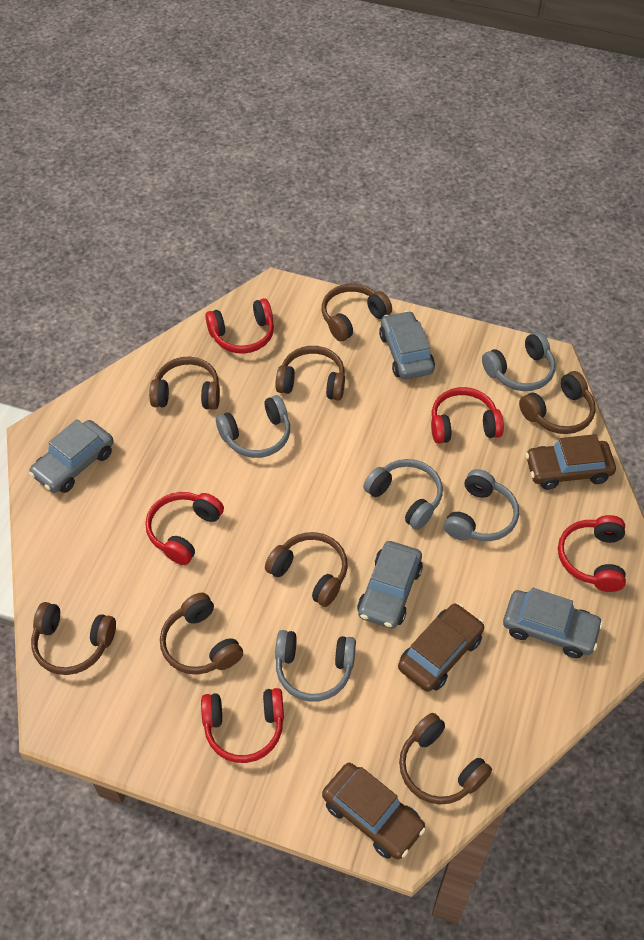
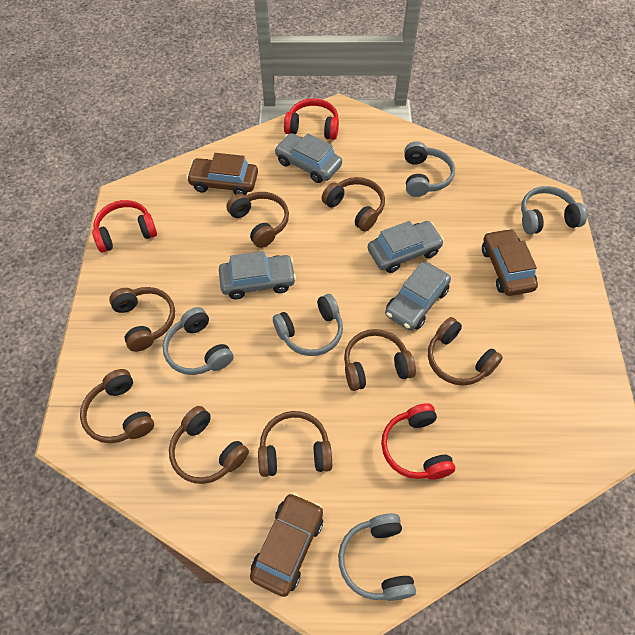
red headphones: [145,492,224,565] [201,688,284,763] [205,298,274,354] [431,387,504,444] [558,515,626,592] = 5 -> [92,200,157,253] [284,98,339,140] [381,403,455,480] = 3

